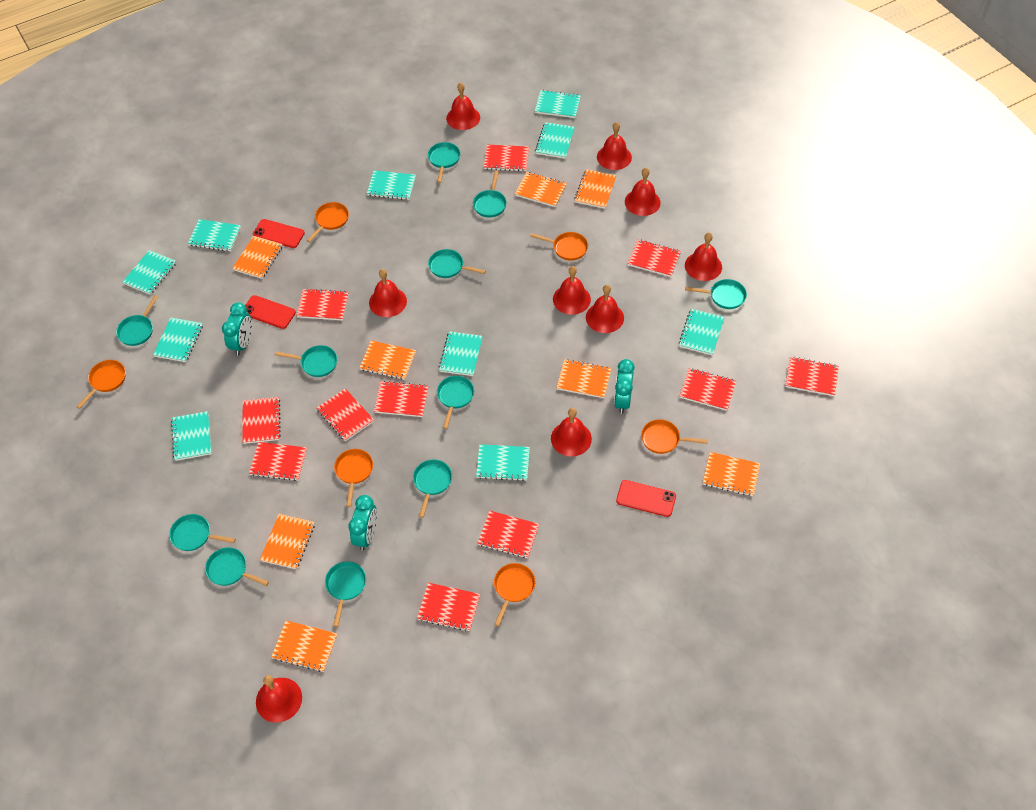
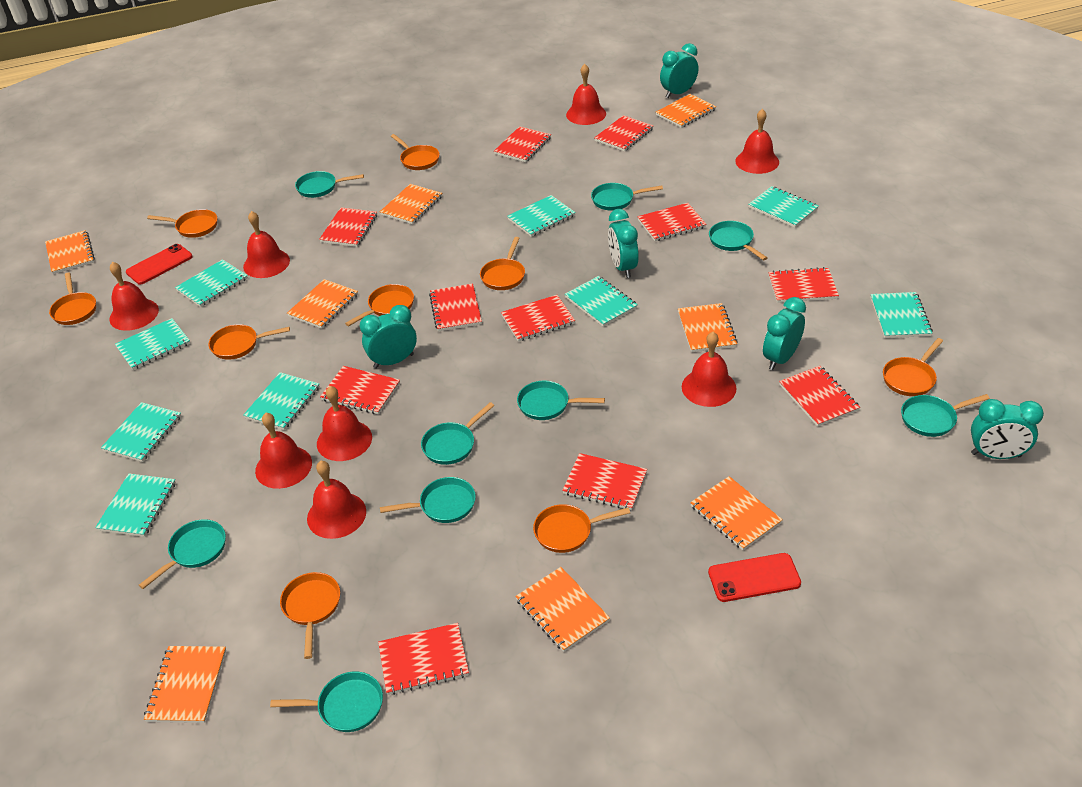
orange pan: [76,360,126,409] [306,202,349,242] [334,449,373,507] [494,563,535,626] [530,232,588,261] [641,419,708,454] = 6 -> [49,272,96,325] [147,209,217,238] [209,324,290,360] [280,572,340,659] [345,284,414,326] [391,134,439,170] [480,237,525,290] [533,504,630,553] [883,338,943,396] = 9
red bell: [256,675,302,723] [369,269,407,317] [446,82,480,130] [551,408,592,457] [553,266,591,315] [586,285,624,333] [597,122,632,170] [625,168,661,216] [685,232,722,281] = 9 -> [109,262,159,331] [243,211,290,278] [255,413,312,489] [307,461,366,539] [317,386,372,461] [566,64,606,125] [682,332,737,407] [735,109,779,174] = 8
red phone: [245,295,296,329] [253,219,305,248] [616,480,676,517] = 3 -> [126,244,193,285] [708,553,801,602] = 2
turquoise clock: [222,302,252,356] [348,495,377,551] [614,359,635,414] = 3 -> [360,305,417,369] [608,209,639,278] [660,43,699,98] [763,297,806,370] [971,399,1044,459] = 5
turquoise notebook: [123,250,176,295] [153,318,203,362] [171,411,212,461] [188,219,241,252] [367,170,416,200] [439,331,483,376] [476,444,530,481] [535,90,581,118] [535,122,575,159] [679,309,725,355] = 10 -> [95,474,176,537] [101,402,181,462] [115,318,190,370] [175,259,248,307] [243,372,320,430] [507,195,576,237] [565,276,638,327] [748,186,819,227] [871,292,933,338] = 9
turquoise pan: [116,295,159,346] [169,514,236,551] [205,548,269,586] [275,345,337,377] [325,562,366,627] [413,459,452,518] [428,142,460,183] [428,249,486,278] [437,376,474,429] [473,171,507,218] [685,279,747,309] = 11 -> [139,519,226,589] [270,671,383,732] [295,171,364,198] [380,477,476,523] [421,402,494,465] [517,381,605,420] [591,183,663,211] [709,221,767,260] [901,394,990,437] = 9

